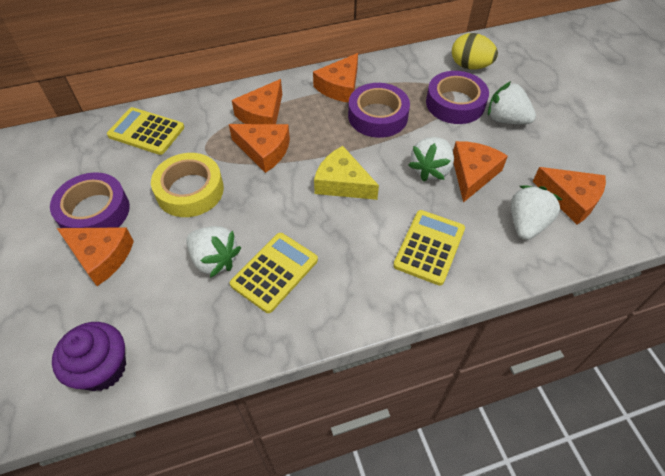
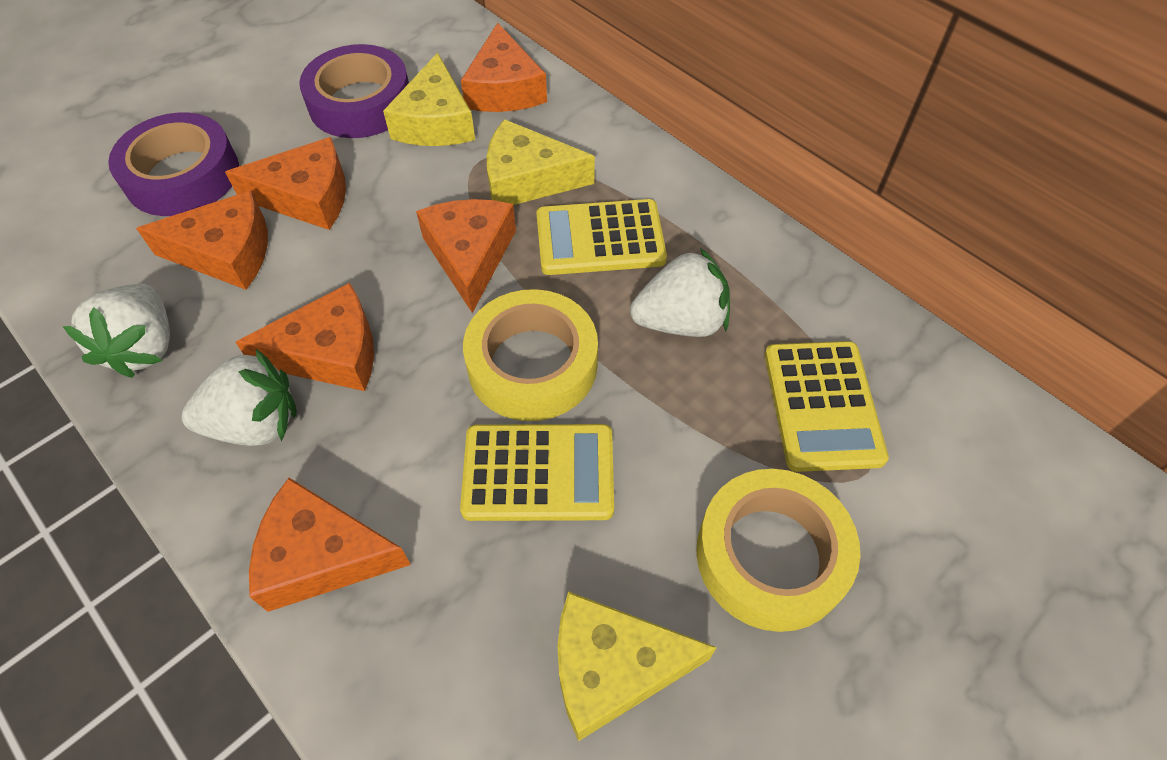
purple cupcake: [52,322,126,391] = 1 -> none = 0
purple tape: [50,173,130,228] [348,83,410,138] [426,71,489,124] = 3 -> [108,112,239,216] [299,44,409,138] = 2
white strawberry: [186,226,241,278] [409,137,454,182] [488,81,536,124] [511,185,562,240] = 4 -> [63,284,170,378] [182,349,297,446] [630,248,730,337] = 3
yellow cheese: [314,146,379,200] = 1 -> [383,53,475,146] [487,119,595,205] [557,591,717,741] = 3
yellow egg: [452,33,498,69] = 1 -> none = 0
yellow tape: [151,153,224,217] = 1 -> [463,289,598,421] [696,469,861,632] = 2

